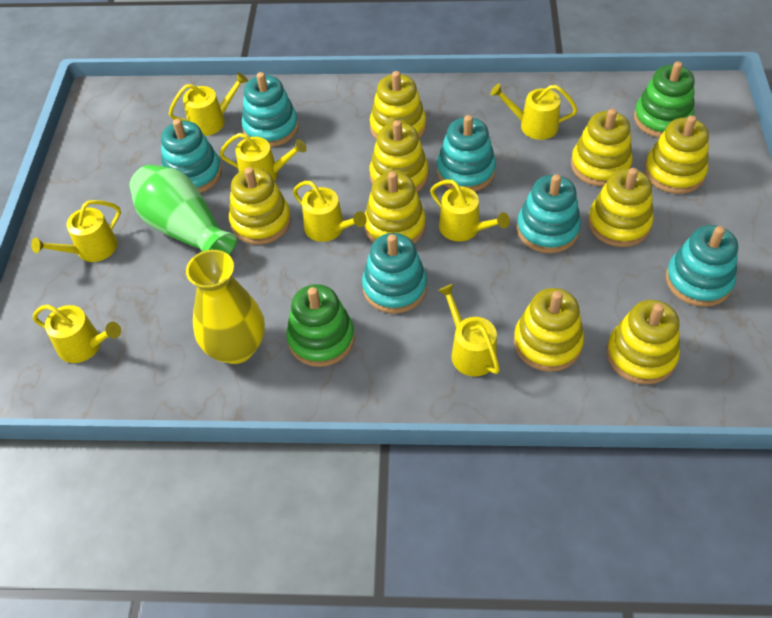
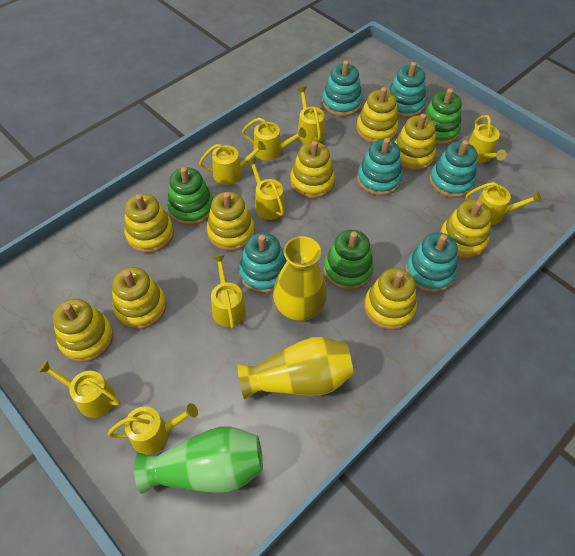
green stacking toy: [286,284,355,367] [634,61,695,138] = 2 -> [167,167,213,226] [323,230,374,290] [424,88,462,145] = 3
yellow vase: [186,250,265,364] = 1 -> [238,337,354,399] [273,236,327,321] = 2
yellow watering can: [31,200,121,262] [33,304,121,363] [169,72,248,136] [219,133,307,181] [293,181,367,242] [430,179,510,241] [438,284,500,376] [490,84,578,140] = 8 -> [38,360,121,418] [107,403,198,455] [199,141,266,185] [211,255,246,329] [242,118,306,161] [247,158,285,220] [297,87,325,144] [466,182,541,225] [468,115,507,162] = 9

